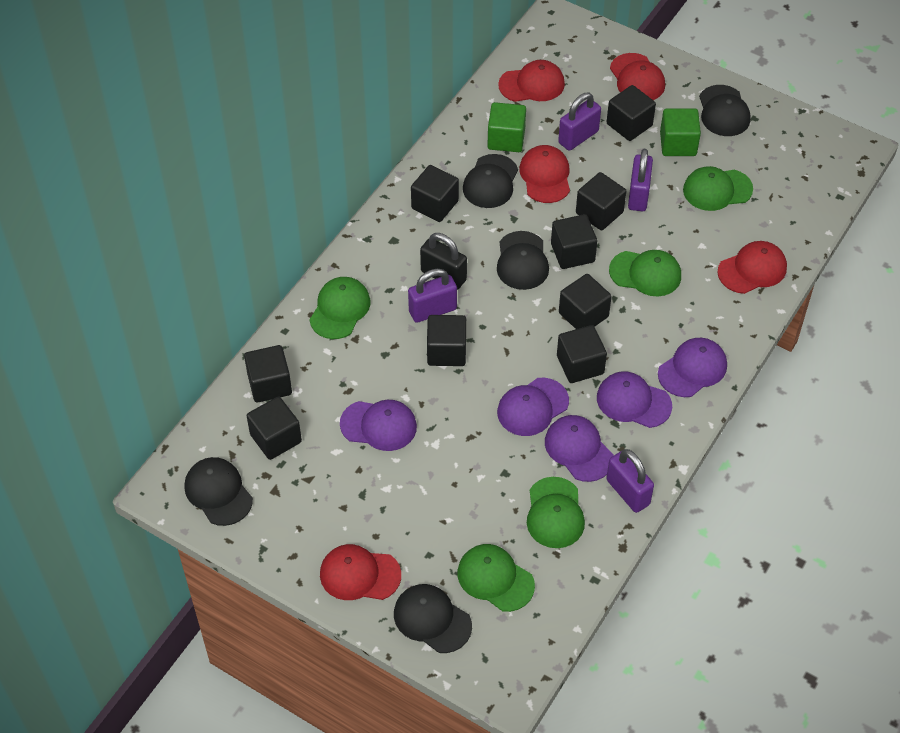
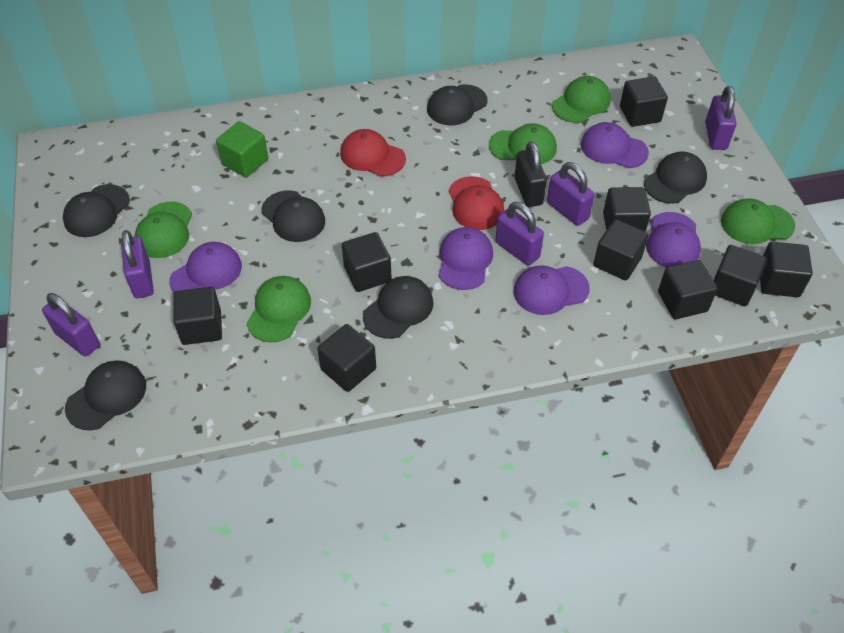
black cap: [184,457,253,526] [394,584,472,653] [463,154,518,208] [497,231,549,290] [699,85,751,136] = 5 -> [63,184,130,237] [65,360,146,430] [262,190,325,242] [363,276,433,339] [427,84,488,125] [644,151,707,204] = 6
green cube: [487,102,526,152] [660,109,701,156] = 2 -> [216,121,269,178] = 1
purple padlock: [408,269,457,323] [558,93,601,151] [606,449,654,513] [628,149,653,211] = 4 -> [42,293,100,357] [121,230,154,298] [495,202,544,266] [547,162,594,226] [705,86,737,150] = 5
red cap: [320,544,401,600] [498,60,565,102] [519,145,570,203] [610,53,665,100] [717,241,787,294] = 5 -> [340,129,406,177] [449,176,504,230] = 2

